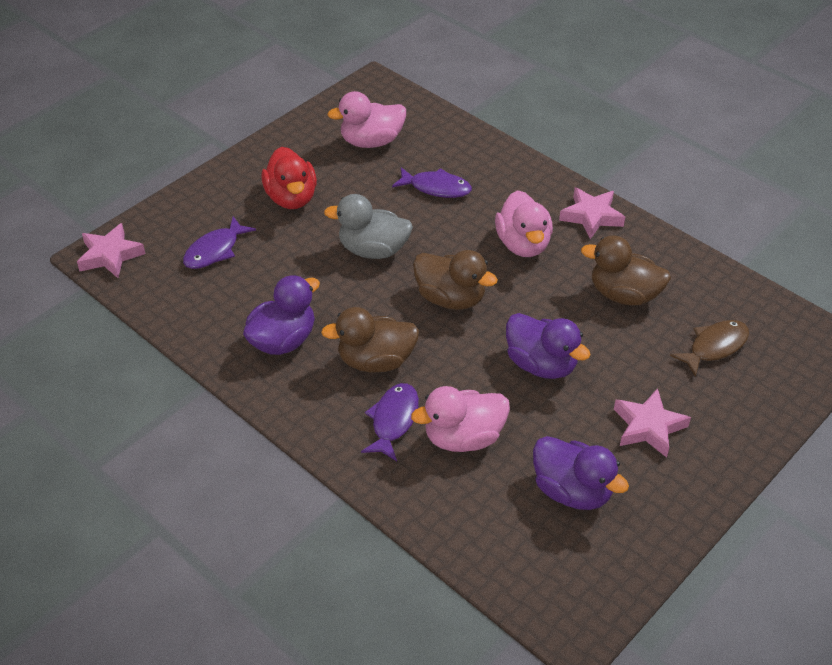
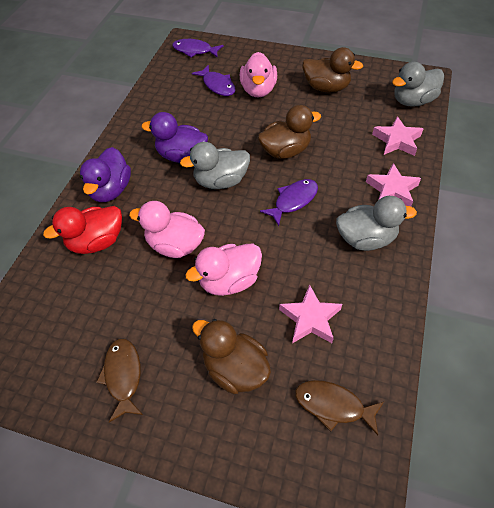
brown fish: [670,320,749,377] = 1 -> [96,338,143,423] [295,380,384,435] = 2
grey duck: [324,194,413,259] = 1 -> [180,142,250,189] [336,196,417,251] [392,62,444,107] = 3
purple duck: [243,275,320,355] [506,313,591,379] [533,436,629,510] = 3 -> [80,147,131,202] [142,112,208,163] = 2

